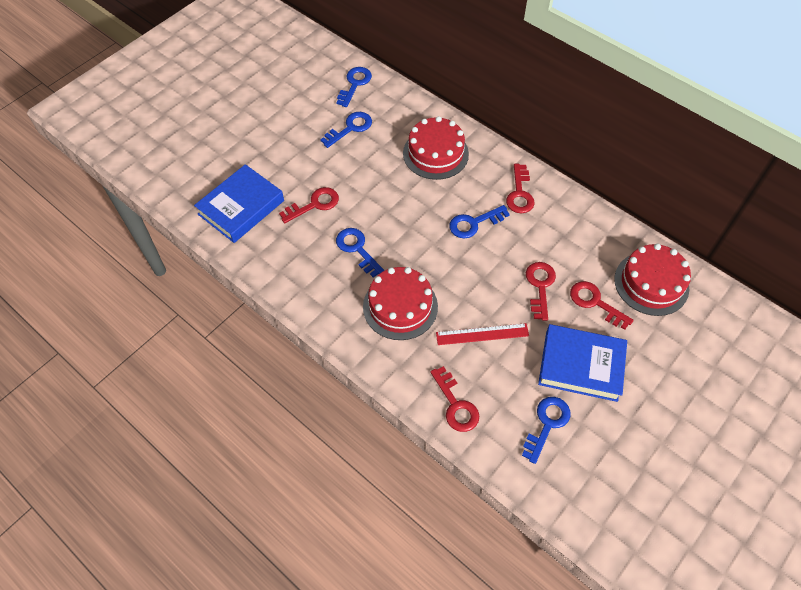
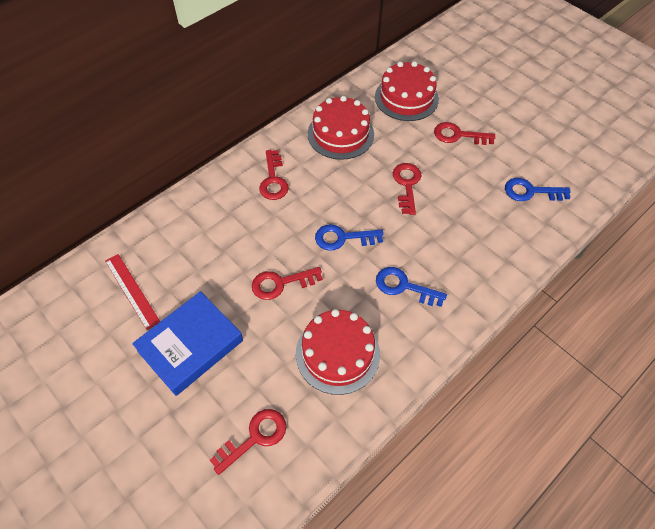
blue book: [194,164,284,243] [538,324,627,402] = 2 -> [132,291,243,396] = 1
blue key: [320,112,372,148] [336,67,372,107] [336,228,384,278] [449,205,510,238] [522,397,570,464] = 5 -> [315,224,383,251] [376,267,447,307] [505,178,571,201] = 3

